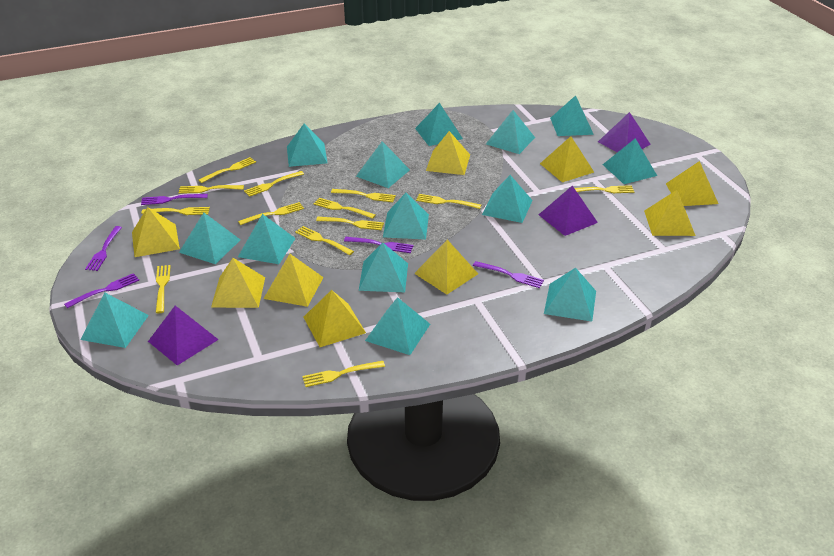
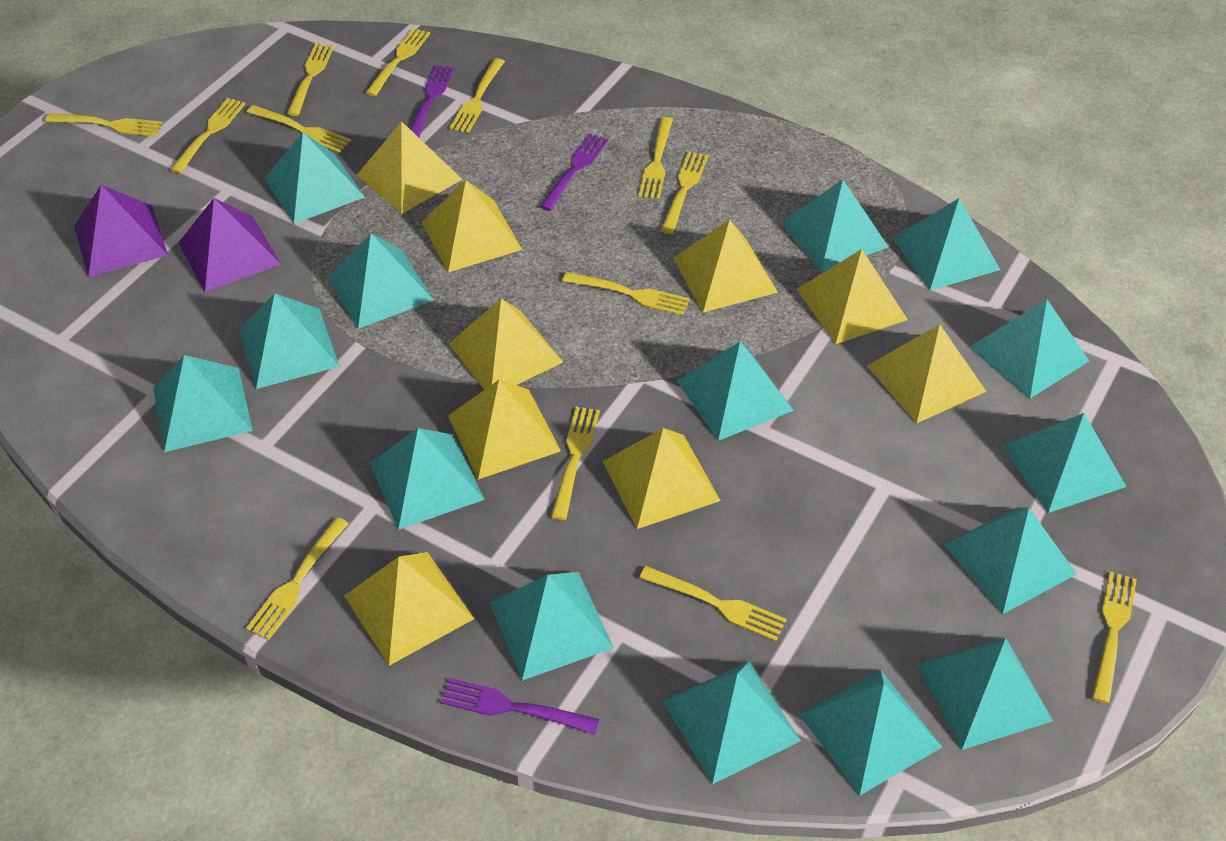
purple fork: [64,273,139,308] [85,226,122,271] [141,194,208,205] [344,237,413,253] [473,261,544,288] = 5 -> [410,65,454,137] [440,678,600,735] [540,134,608,211] = 3
purple pyramid: [148,306,219,366] [539,186,598,236] [598,112,651,152] = 3 -> [74,185,168,277] [178,198,281,292] = 2
turquoise pyramid: [80,293,149,348] [179,213,240,264] [238,214,296,264] [287,124,328,167] [356,141,410,188] [359,243,408,292] [365,297,430,355] [383,193,429,240] [415,103,463,146] [482,175,533,223] [486,110,535,154] [544,268,596,322] [550,95,594,136] [603,138,657,184] = 14 -> [153,355,253,452] [239,293,340,389] [265,132,365,224] [328,233,434,329] [370,428,485,530] [489,572,614,681] [663,661,801,784] [677,342,794,441] [781,179,888,272] [799,669,942,796] [892,198,1000,290] [917,638,1053,750] [944,507,1077,614] [970,299,1089,399] [1002,413,1126,513] = 15

